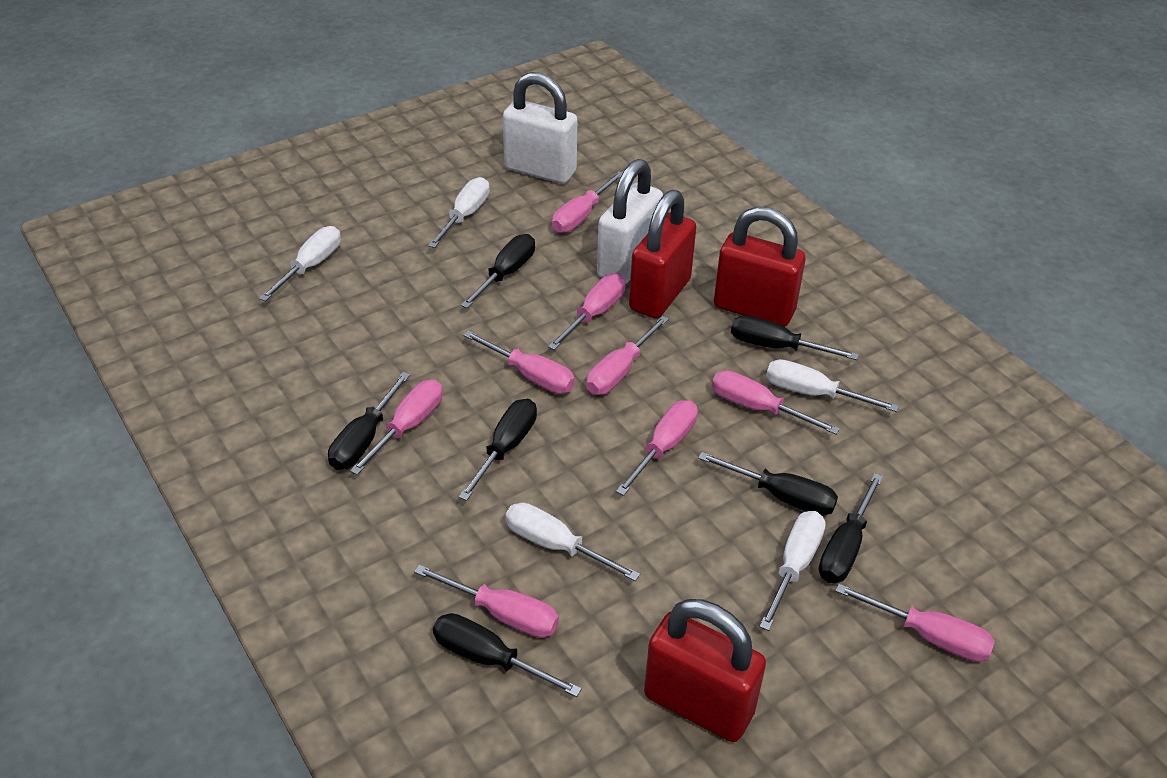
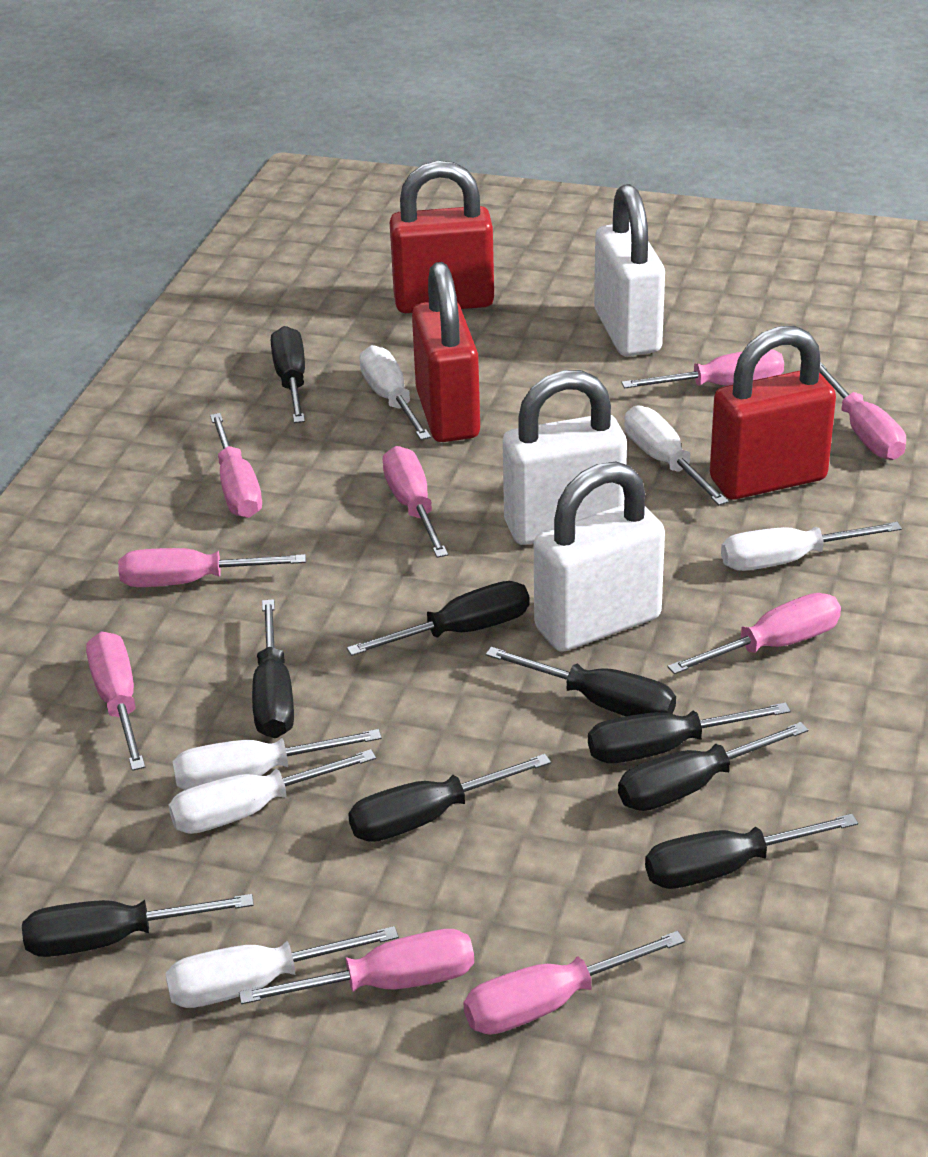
black screwdriver: [328,372,410,470] [433,613,582,697] [459,399,537,501] [461,234,535,308] [698,452,838,516] [731,315,859,360] [819,473,883,583] = 7 -> [22,894,254,957] [252,599,294,738] [271,326,305,423] [347,581,530,656] [348,754,551,842] [486,647,676,716] [588,702,791,763] [618,722,808,811] [645,814,858,889] = 9
white padlock: [503,72,577,184] [597,159,663,284] = 2 -> [503,370,627,545] [534,462,665,652] [594,184,665,356] = 3
white screwdriver: [259,226,341,302] [428,177,490,248] [505,503,640,581] [759,511,826,631] [766,359,899,412] = 5 -> [165,926,399,1008] [168,749,376,834] [172,729,382,790] [359,345,431,440] [624,405,729,505] [721,522,902,571] = 6

